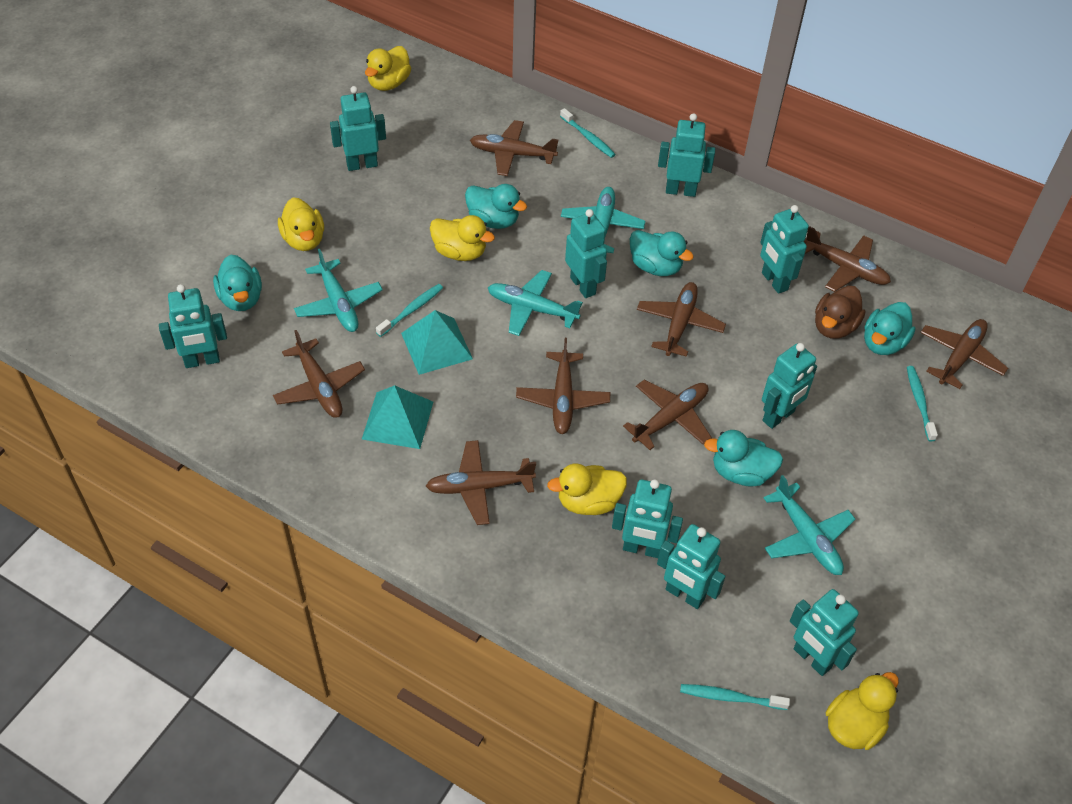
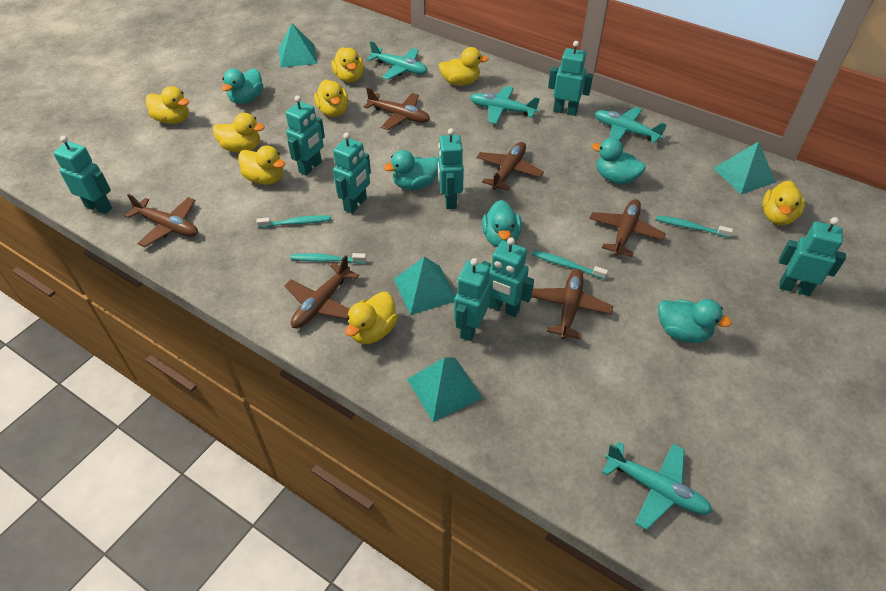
brown duck: [815,286,865,339] = 1 -> none = 0
brown plane: [273,330,365,418] [426,440,536,525] [470,120,559,176] [516,338,610,434] [623,380,712,450] [637,282,726,357] [804,226,891,292] [920,319,1008,389] = 8 -> [125,194,198,247] [284,255,359,328] [364,87,430,130] [477,142,544,191] [532,269,613,340] [589,199,666,257] = 6
turquoise pyramid: [362,385,433,449] [401,310,473,375] = 2 -> [279,24,317,68] [394,257,455,315] [407,357,482,422] [713,141,776,194] = 4
turquoise robot: [159,284,227,368] [330,86,386,171] [565,209,607,298] [612,479,683,558] [657,524,725,609] [658,113,715,197] [760,205,809,294] [762,343,817,429] [790,589,859,676] = 9 -> [53,136,112,214] [286,96,325,175] [333,132,371,214] [438,128,464,209] [454,258,491,341] [481,237,534,317] [548,41,593,116] [779,217,846,296] = 8
yellow duck: [278,197,324,251] [365,46,411,91] [430,215,495,261] [547,463,627,515] [826,672,899,750] = 5 -> [145,86,189,124] [213,113,265,152] [238,146,285,185] [314,79,348,117] [331,47,364,82] [345,292,398,344] [438,47,488,86] [763,181,805,225] = 8

